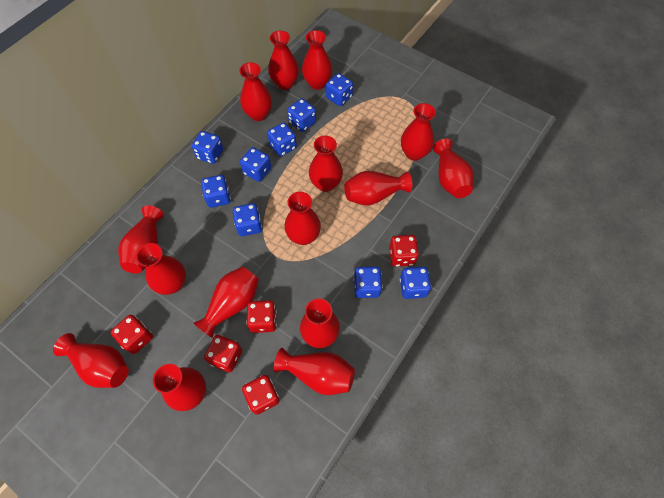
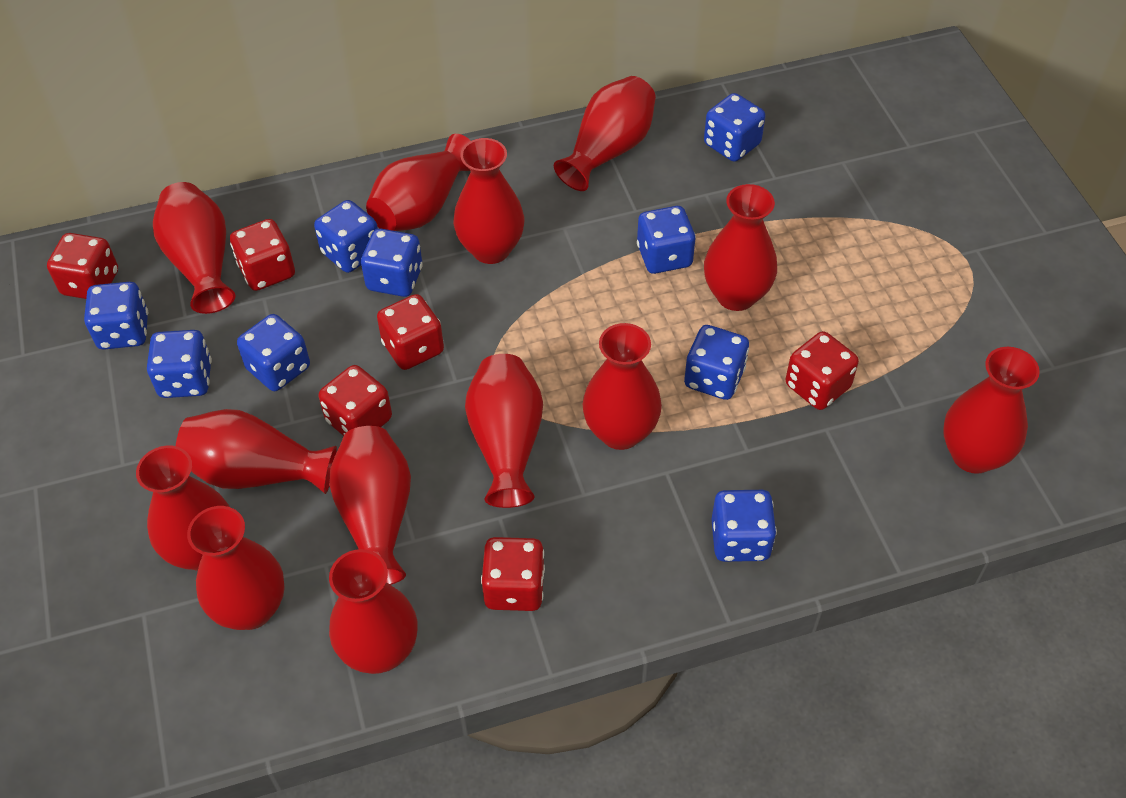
red dice: [110,315,153,354] [204,335,242,372] [242,375,280,415] [246,300,277,333] [389,235,419,267] = 5 -> [47,233,118,299] [230,219,295,291] [319,365,392,436] [377,294,444,370] [481,537,545,611] [786,331,859,410] = 6
red vase: [53,333,129,388] [118,205,164,274] [136,243,186,295] [153,364,206,411] [194,266,259,338] [239,62,272,121] [268,31,299,90] [274,348,355,395] [284,192,321,245] [300,298,340,348] [302,30,332,90] [309,136,343,192] [344,171,413,205] [401,103,436,161] [433,138,474,198] = 15 -> [136,446,230,571] [153,182,235,314] [176,409,337,494] [187,506,285,630] [329,426,411,585] [329,549,417,674] [366,134,471,231] [453,138,524,264] [465,354,543,508] [554,76,656,191] [583,323,662,450] [704,184,777,311] [943,347,1040,474] = 13

